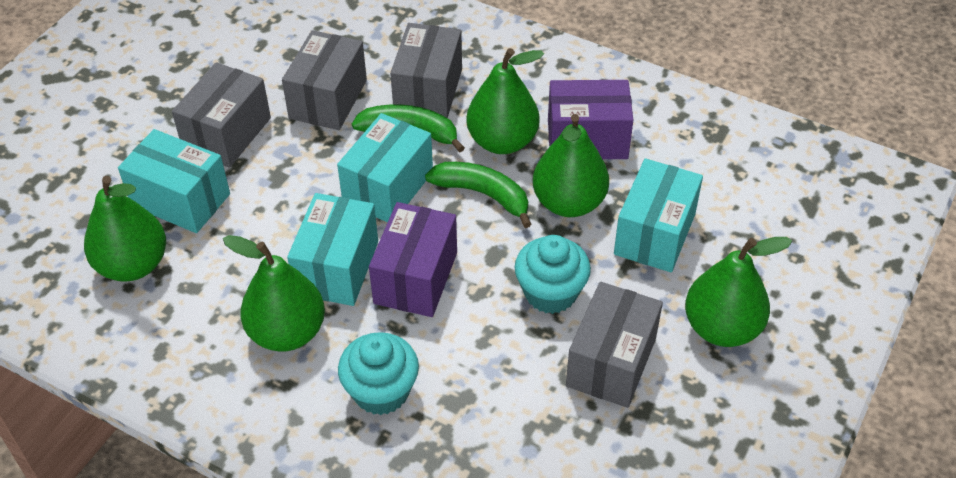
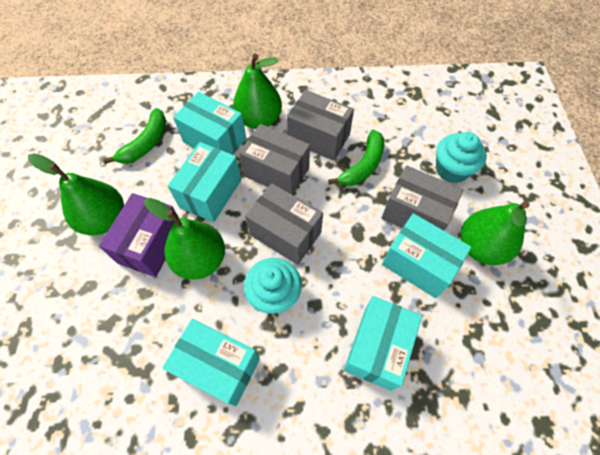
green pear: [84,176,166,282] [223,235,325,352] [466,48,544,154] [533,114,609,217] [685,237,792,347] = 5 -> [28,153,124,235] [144,198,225,280] [233,54,282,129] [461,201,530,265] = 4
purple box: [369,202,457,317] [548,80,633,159] = 2 -> [99,193,179,277] = 1
turquoise box: [118,129,230,233] [287,193,378,306] [337,113,433,222] [614,158,703,272] = 4 -> [163,319,260,407] [168,142,242,222] [173,92,246,155] [344,296,422,391] [382,213,471,298] = 5

